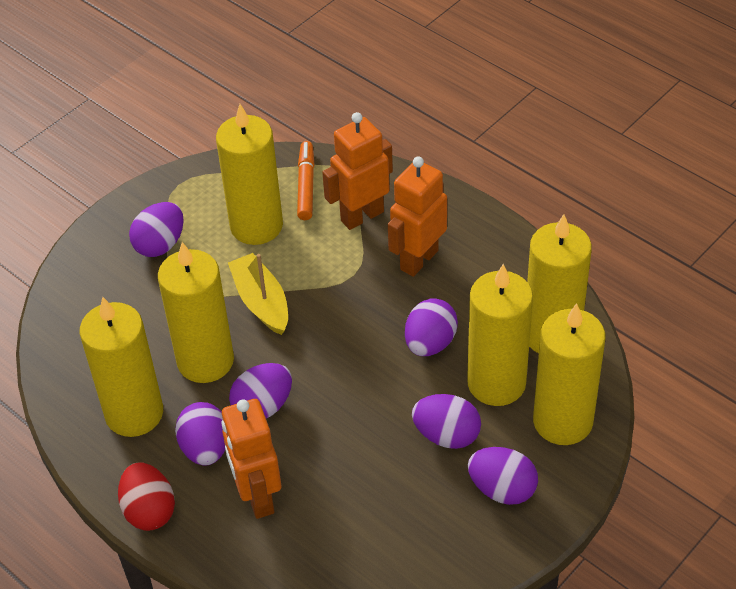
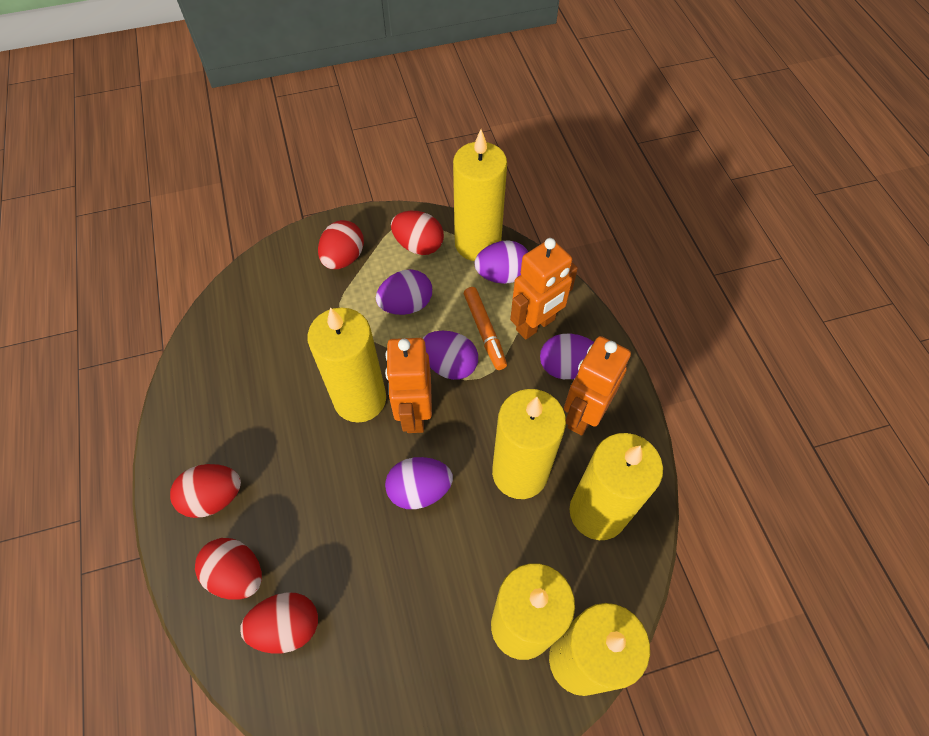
purple egg: [129,202,184,257] [175,402,225,466] [229,363,292,418] [405,298,458,356] [412,394,481,449] [468,447,538,505] = 6 -> [376,269,432,315] [385,457,453,509] [423,331,478,380] [475,240,528,284] [540,334,594,379] = 5
red egg: [118,462,175,531] = 1 -> [170,464,241,518] [195,538,262,600] [240,592,318,654] [318,220,364,269] [391,211,444,255] = 5
yellow boat: [228,253,288,335] = 1 -> none = 0

